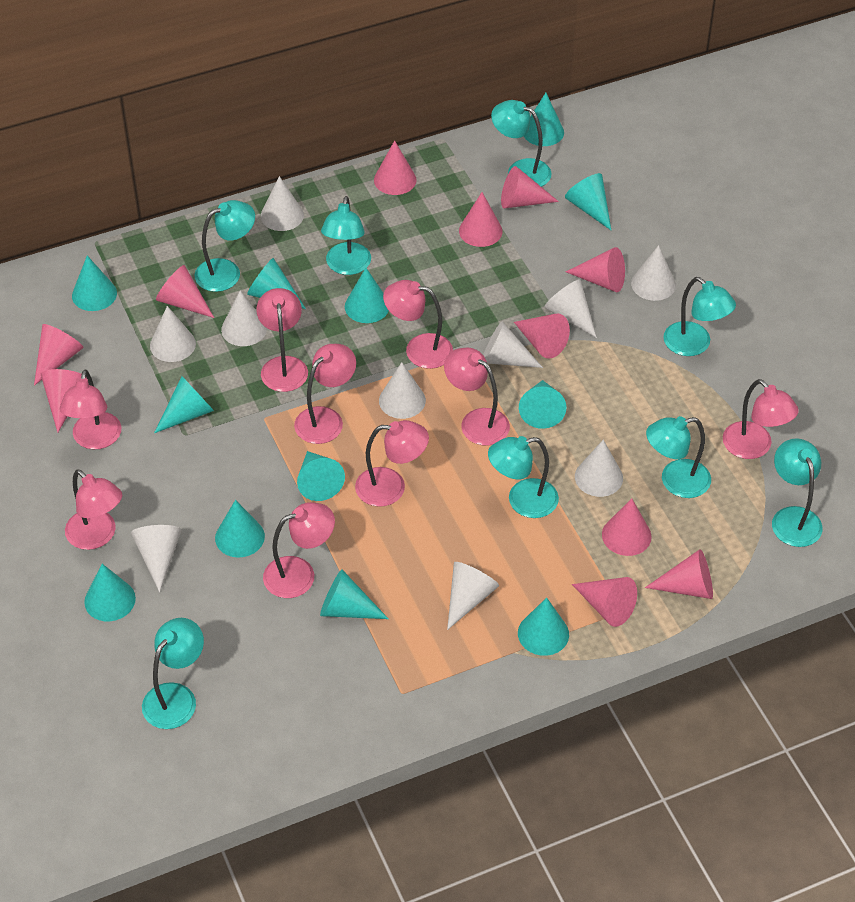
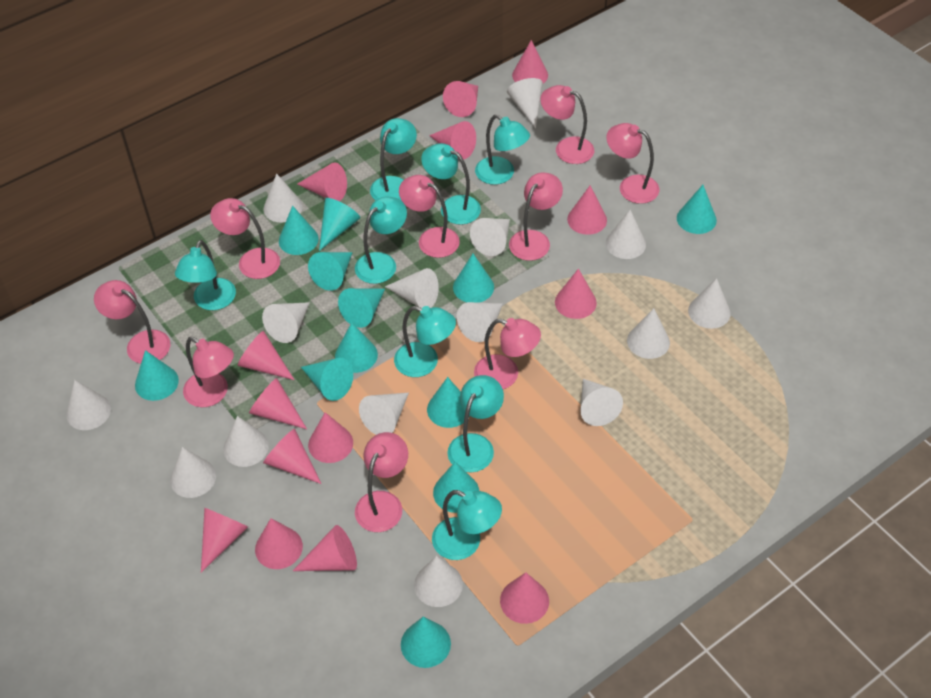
pink cone: [34,324,83,386] [41,369,82,433] [156,265,214,318] [374,140,416,195] [459,192,502,247] [501,166,559,208] [514,313,570,359] [566,247,625,292] [572,577,637,627] [602,498,652,556] [645,549,713,599] = 11 -> [201,508,248,572] [237,331,294,380] [249,378,307,429] [255,518,303,569] [263,429,321,484] [293,525,357,571] [297,163,347,201] [308,412,353,463] [429,121,476,160] [443,81,478,117] [500,572,549,624] [512,40,548,84] [555,269,597,319] [567,185,607,235] = 14
white cone: [131,525,182,592] [150,306,196,362] [221,290,267,346] [261,176,304,231] [379,362,426,419] [447,562,499,630] [483,321,543,368] [544,279,597,338] [575,440,623,497] [631,245,676,301] = 10 -> [66,380,111,430] [170,447,216,498] [223,416,269,467] [262,302,310,343] [263,173,303,222] [359,393,409,435] [385,268,439,308] [414,556,463,607] [457,302,503,342] [470,218,510,256] [507,78,543,129] [580,379,623,426] [606,210,646,259] [627,308,670,359] [688,278,731,329] = 15

